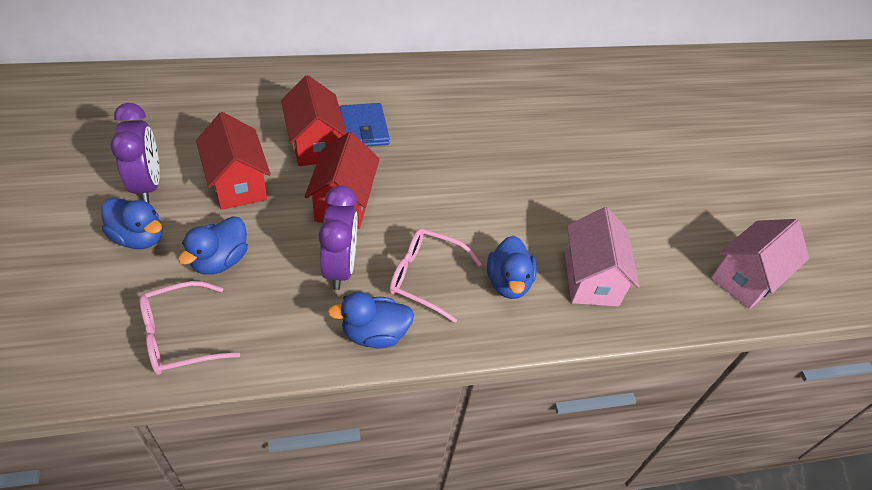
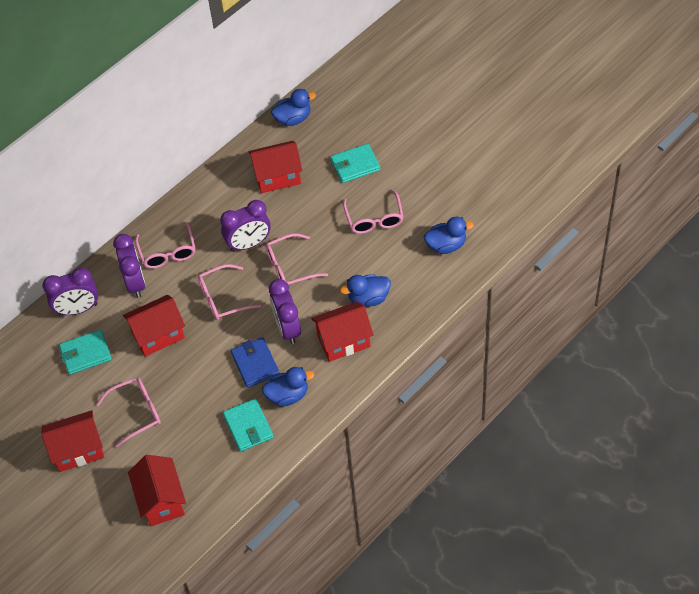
pink glasses: [139,281,240,375] [389,228,482,323] = 2 -> [96,377,161,447] [135,221,196,269] [198,264,261,320] [265,233,328,285] [343,190,403,234] = 5
pink house: [565,207,640,307] [711,219,809,309] = 2 -> none = 0
purple clock: [110,103,160,203] [319,185,357,290] = 2 -> [43,268,98,315] [113,234,146,298] [220,200,271,252] [269,279,301,344] = 4
red house: [196,112,271,210] [281,75,347,166] [304,132,380,229] = 3 -> [41,410,104,472] [123,295,185,357] [128,455,186,526] [248,141,303,193] [311,302,374,362] = 5
turquoise wallet: none = 0 -> [59,330,112,375] [223,399,273,452] [330,144,380,183] = 3

